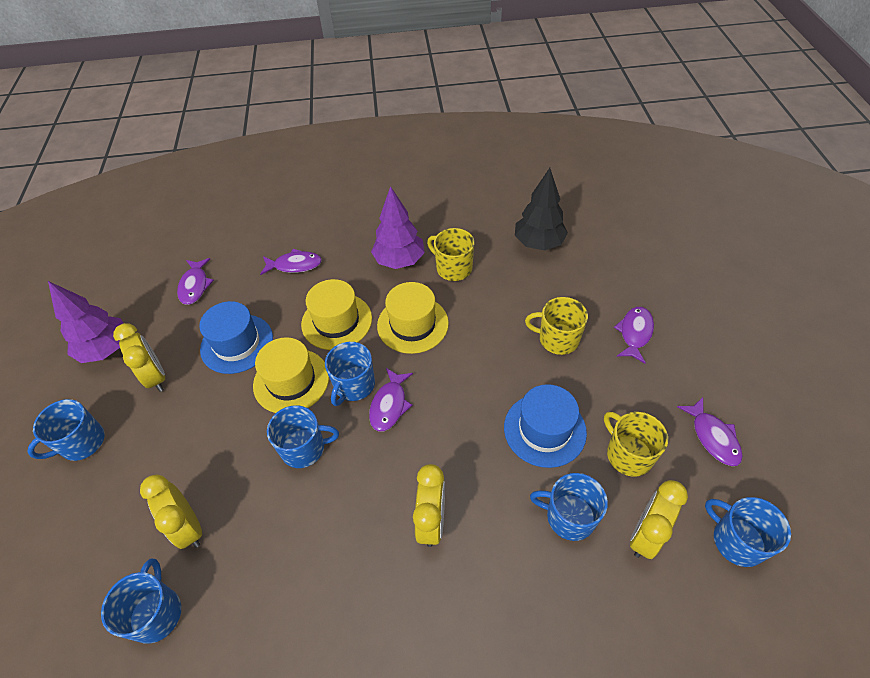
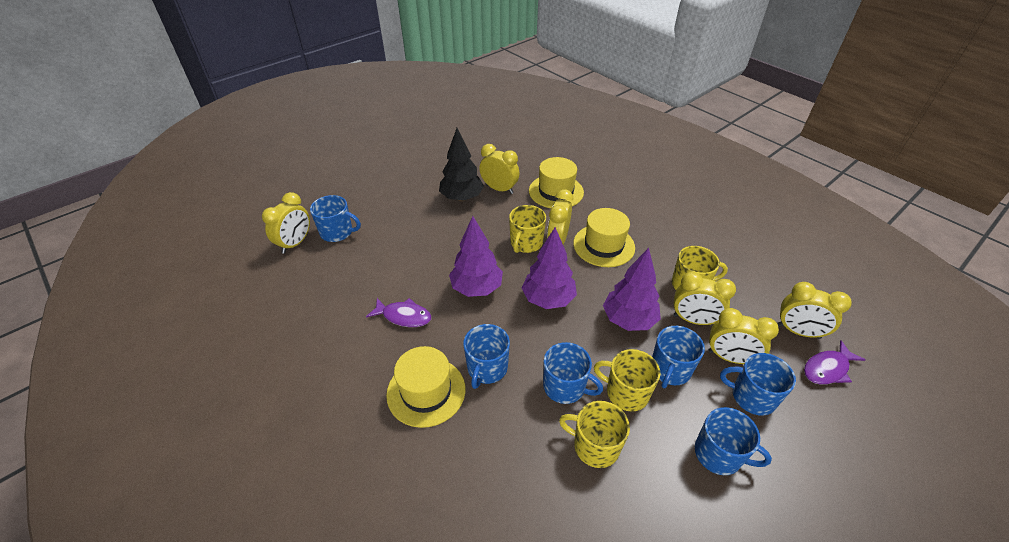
blue hat: [199,301,273,374] [504,384,587,468] = 2 -> none = 0
purple fish: [177,258,214,305] [260,249,322,275] [369,368,413,432] [614,307,654,364] [677,397,743,466] = 5 -> [366,298,432,327] [804,341,866,384] = 2
purple tree: [48,281,123,363] [371,186,425,269] = 2 -> [449,216,503,297] [522,227,577,309] [603,248,661,331] = 3
yellow clock: [113,323,165,392] [140,475,202,549] [413,464,445,547] [630,480,688,559] = 4 -> [262,192,310,254] [479,144,520,194] [547,189,573,244] [674,272,736,326] [708,308,779,364] [777,282,851,339] = 6
yellow mug: [427,228,474,281] [525,297,588,355] [604,412,668,477] = 3 -> [509,205,546,253] [559,401,630,468] [594,349,660,412] [672,246,728,290] = 4

